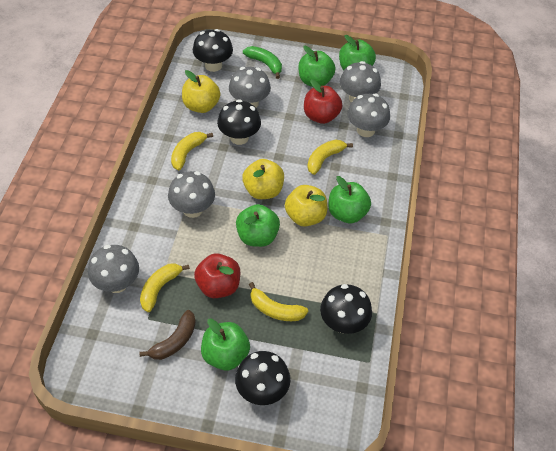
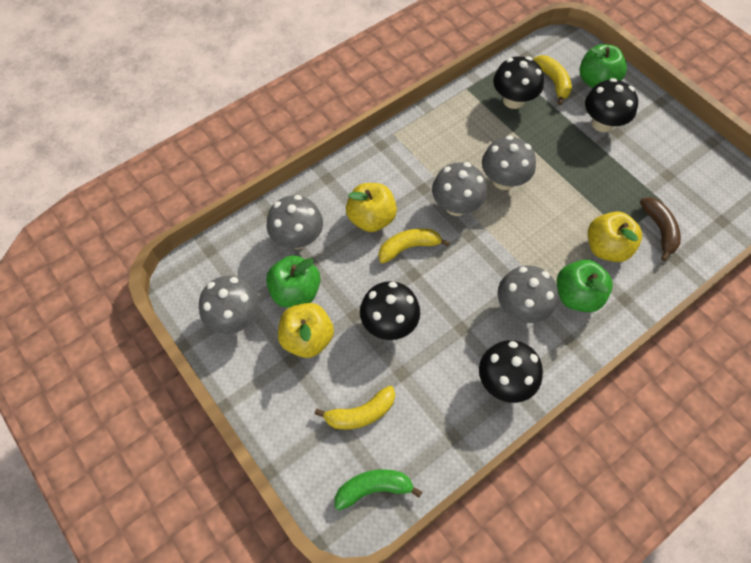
green apple: [201,318,250,370] [236,204,280,247] [298,46,336,87] [328,176,371,223] [339,35,376,70] = 5 -> [266,255,320,308] [557,260,613,312] [579,44,627,88] = 3
red apple: [194,253,240,298] [304,79,342,124] = 2 -> none = 0
yellow banana: [140,263,190,312] [171,132,213,170] [249,282,308,321] [307,139,353,175] = 4 -> [315,386,395,430] [378,228,450,264] [534,55,572,105] = 3

